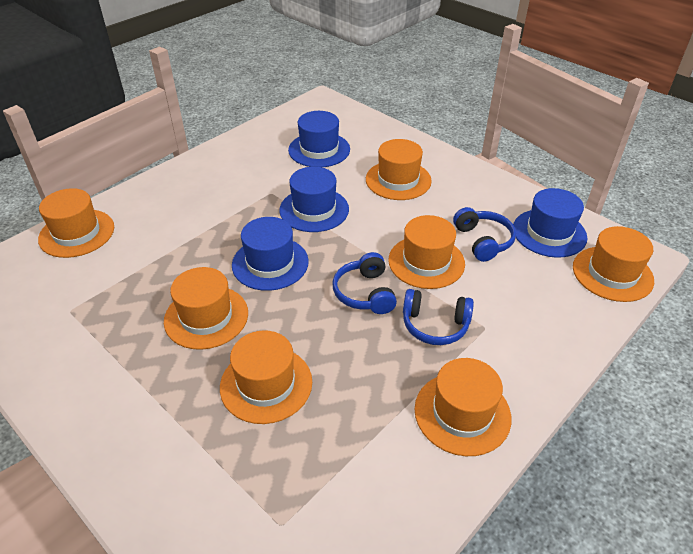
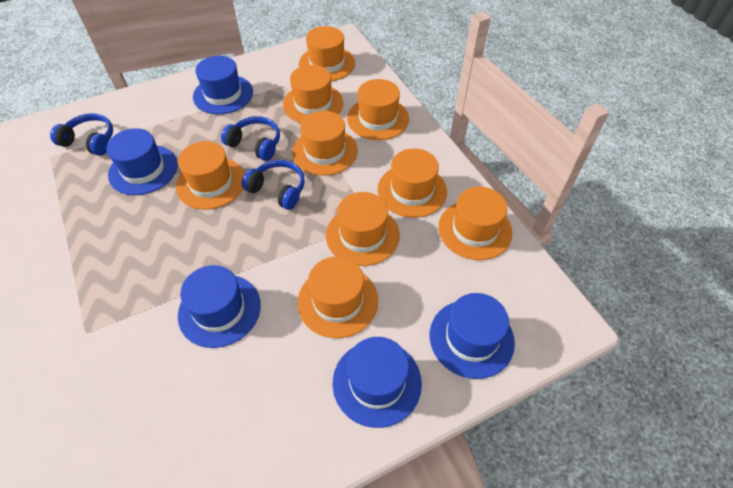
blue hat: [232,217,309,291] [279,167,349,232] [288,111,350,167] [513,188,587,258] = 4 -> [106,128,178,195] [178,265,261,348] [193,56,253,114] [333,337,422,428] [429,293,515,379] = 5
orange hat: [38,188,114,258] [164,267,248,350] [220,330,312,424] [366,139,432,200] [388,215,465,289] [415,358,511,456] [573,226,654,302] = 7 -> [176,141,245,210] [283,65,344,123] [292,111,358,176] [298,256,378,338] [299,26,355,81] [326,192,400,266] [347,79,409,140] [378,148,447,218] [438,187,512,260] = 9

